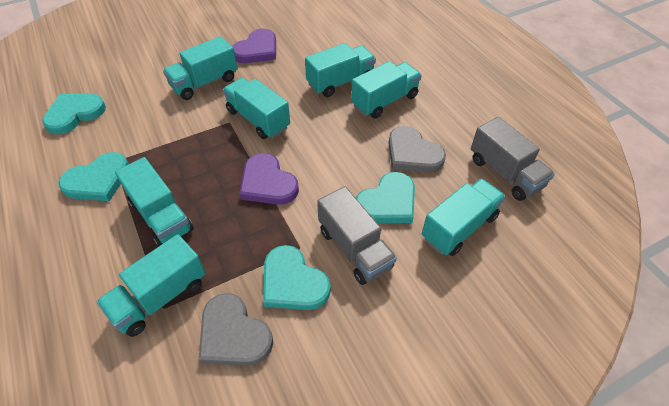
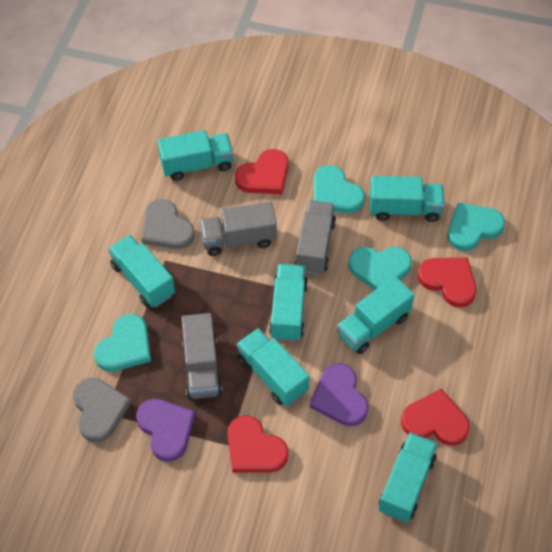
grey truck: [317,186,397,285] [471,117,555,201] = 2 -> [182,313,222,399] [199,202,277,256] [295,200,336,275] = 3
red heart: none = 0 -> [227,415,288,473] [235,149,289,194] [401,389,470,446] [418,257,476,307] = 4

